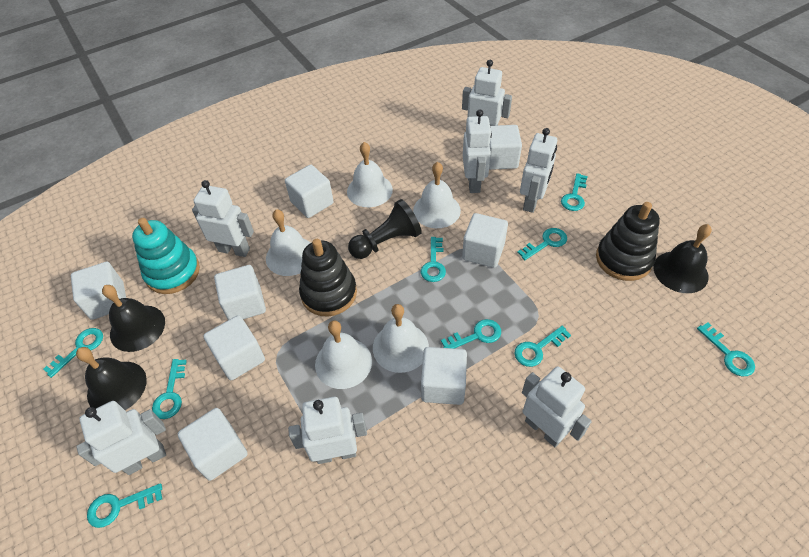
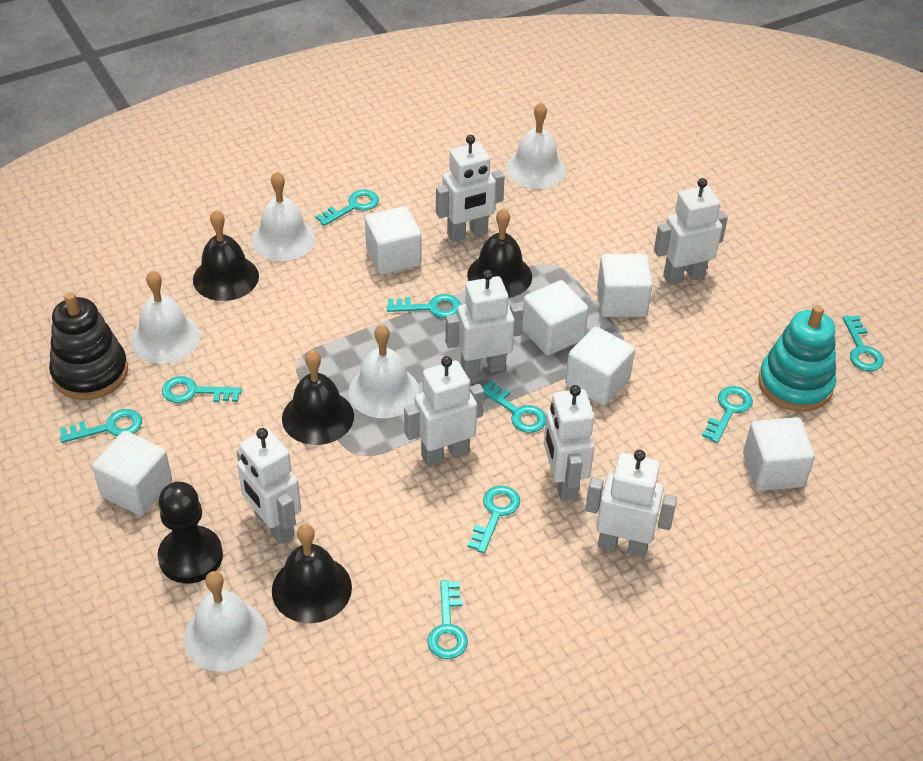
black bell: [76,347,147,410] [102,285,165,352] [653,224,712,293] = 3 -> [193,210,259,301] [272,524,352,623] [282,350,354,445] [467,208,532,298] = 4
black stacking toy: [299,239,357,317] [596,202,660,281] = 2 -> [49,292,128,400] = 1
white cube: [71,262,126,320] [178,408,248,481] [203,315,265,380] [214,265,266,320] [285,165,334,218] [421,347,467,405] [462,213,508,268] [489,125,522,170] = 8 -> [92,431,172,515] [365,206,421,275] [522,280,588,355] [565,327,635,406] [597,254,653,317] [743,417,815,491] = 6

